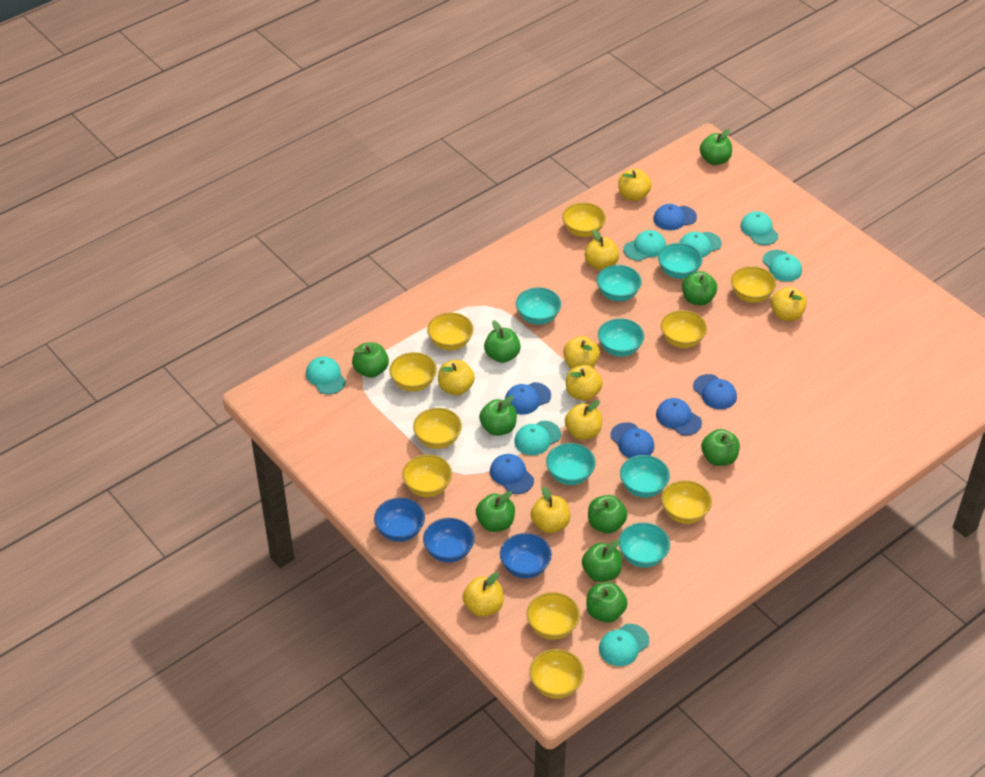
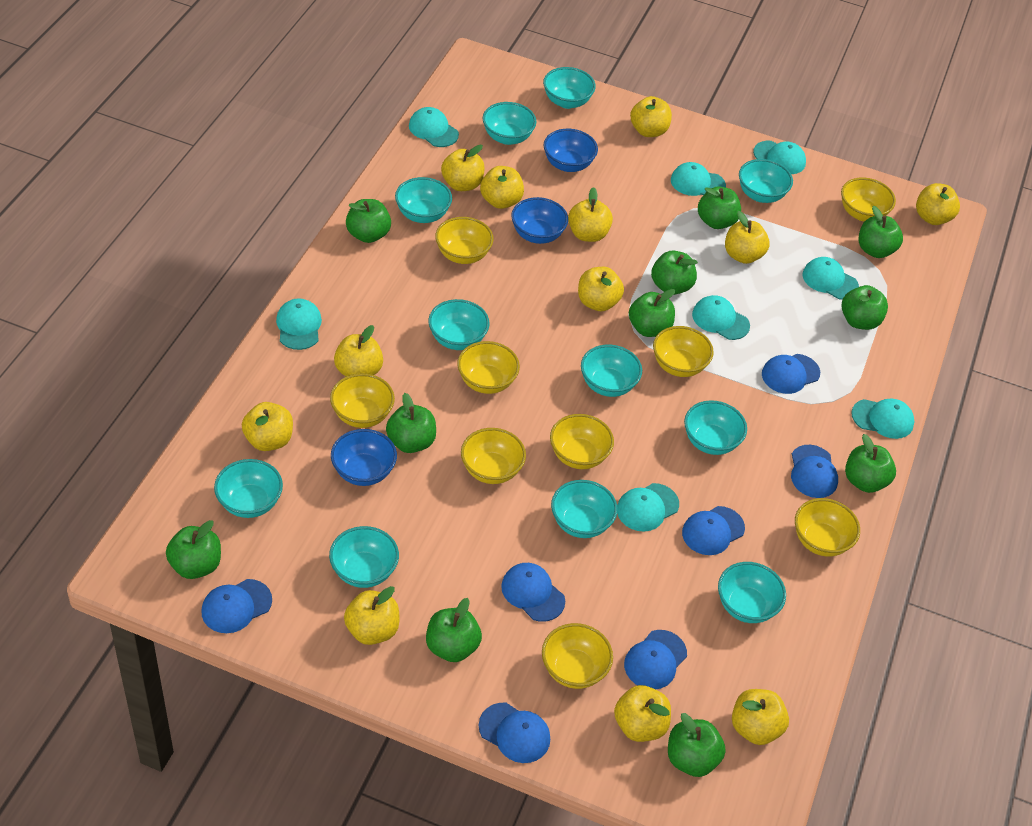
blue cap: [490,454,534,494] [505,382,551,415] [610,422,654,458] [653,204,697,230] [656,398,702,436] [693,374,737,409] = 6 -> [201,579,272,633] [479,703,550,763] [501,563,565,622] [624,630,687,690] [682,506,745,555] [762,354,820,394] [791,445,838,498] = 7
green apple: [352,342,389,378] [476,491,515,532] [479,396,517,436] [484,320,521,363] [582,540,622,582] [586,582,628,623] [588,495,627,533] [682,271,717,305] [700,129,732,165] [701,429,740,466] = 10 -> [166,520,221,579] [346,199,391,243] [386,393,436,453] [426,598,482,662] [629,289,675,337] [651,251,698,295] [668,713,726,777] [698,186,741,229] [842,285,888,330] [845,434,896,493] [859,206,903,258] = 11
turquoise bowl: [516,287,561,325] [546,443,596,485] [596,265,642,301] [598,318,644,357] [619,522,670,568] [620,455,670,498] [658,243,703,279] = 7 -> [214,459,283,518] [329,526,399,588] [395,177,452,223] [428,299,490,350] [483,102,536,145] [543,67,596,109] [551,480,618,538] [581,345,642,397] [684,400,747,455] [718,562,786,623] [739,159,793,203] = 11
turquoise cap: [306,356,346,395] [515,421,561,455] [599,624,649,666] [623,230,666,261] [679,232,722,258] [740,211,778,245] [763,250,802,282] = 7 -> [276,298,322,350] [409,107,459,147] [617,483,679,532] [671,162,726,196] [692,295,750,340] [753,141,806,174] [802,257,859,299] [851,399,914,439] = 8
yellow apple: [438,359,475,395] [463,572,504,617] [531,486,570,533] [563,336,600,369] [565,400,602,440] [566,365,603,401] [585,230,619,270] [619,169,652,201] [771,287,807,321] = 9 -> [242,402,293,451] [334,325,383,376] [344,586,399,645] [441,145,485,191] [480,166,524,209] [568,187,613,242] [578,267,624,311] [614,685,671,742] [630,96,672,137] [725,211,770,264] [732,689,789,745] [916,183,960,225] = 12
yellow bowl: [389,352,437,392] [402,454,452,497] [413,408,462,449] [427,312,473,350] [526,592,580,640] [529,649,584,699] [562,202,606,237] [661,310,707,348] [661,480,712,524] [731,266,776,303] = 10 -> [330,373,395,428] [435,217,494,264] [457,341,520,394] [461,428,526,484] [542,623,613,689] [550,414,614,469] [653,326,714,377] [795,498,860,557] [841,178,896,221] = 9

